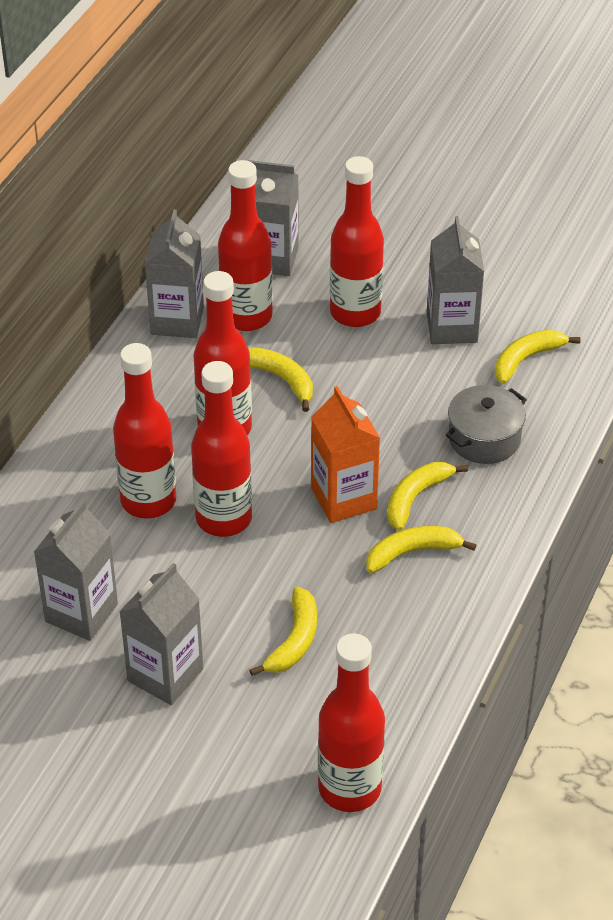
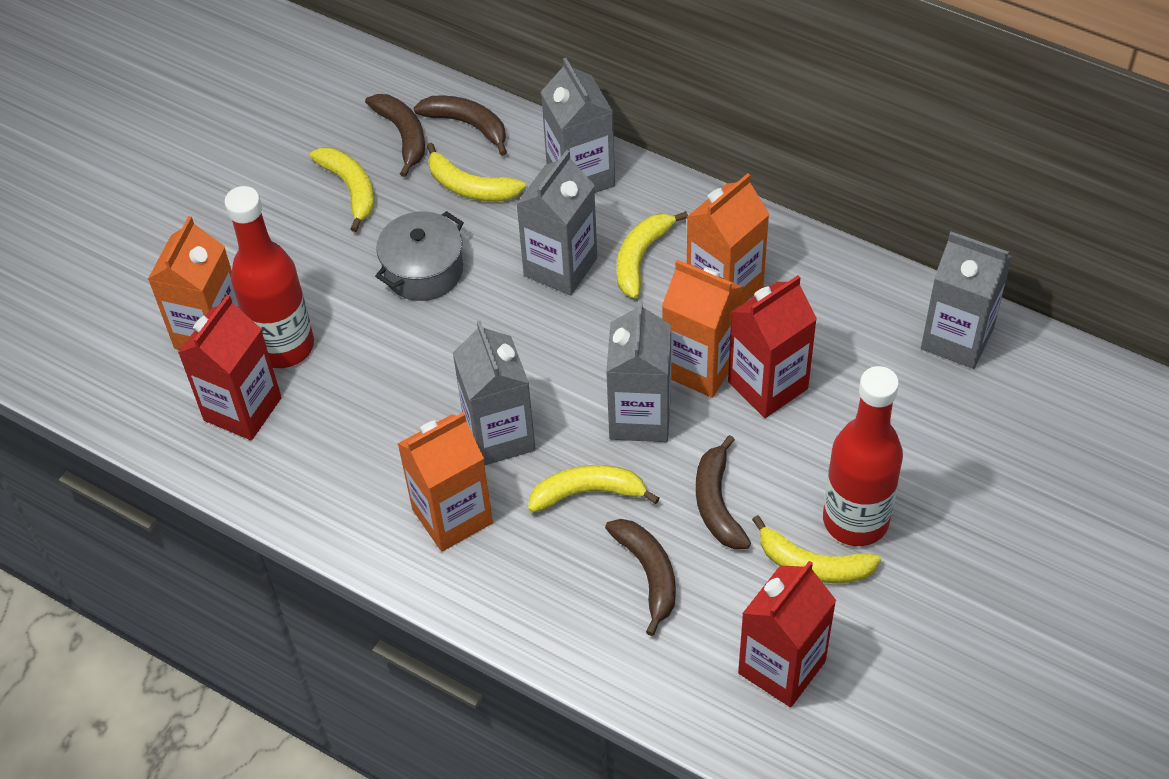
brown banana: none = 0 -> [365,94,425,177] [414,95,507,156] [605,519,676,636] [696,435,751,549] = 4
orange carton: [311,386,381,523] = 1 -> [148,216,239,350] [398,412,493,552] [662,260,743,398] [687,173,769,304] = 4
red bottle: [113,343,176,519] [191,361,252,537] [193,271,252,435] [218,160,273,331] [318,633,385,812] [330,156,384,327] = 6 -> [224,186,314,368] [823,366,903,546] = 2
red carton: none = 0 -> [178,295,282,440] [728,275,817,418] [738,561,836,707] = 3

